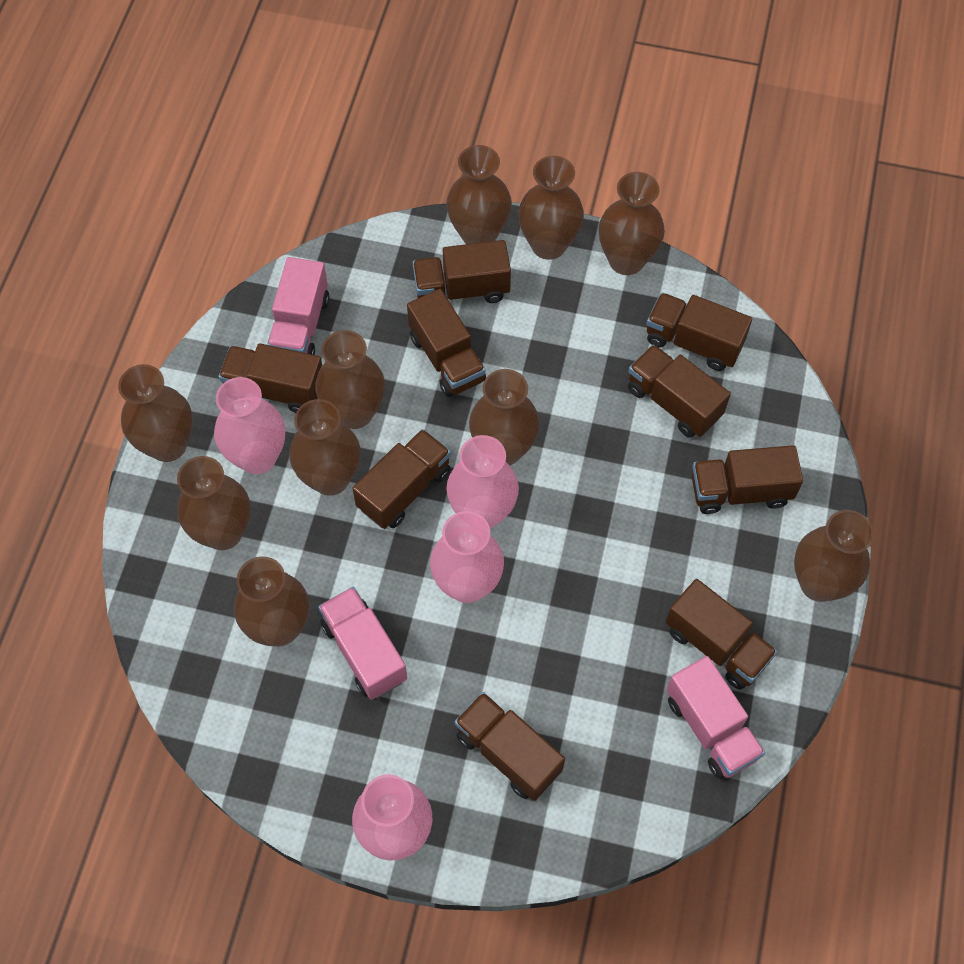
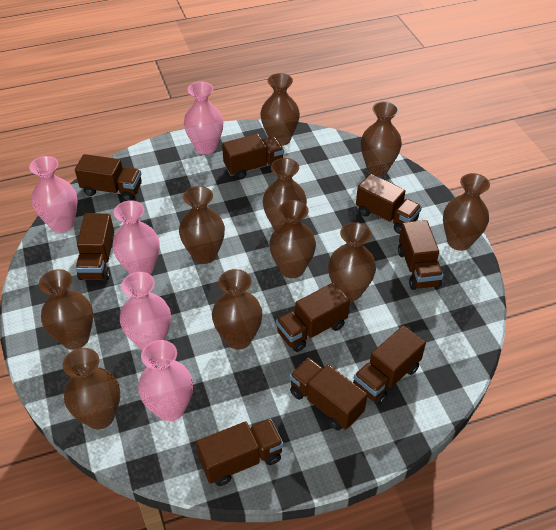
pink truck: [267,257,329,355] [318,587,407,700] [667,656,765,779] = 3 -> none = 0
pink vase: [214,377,285,474] [352,774,432,860] [430,511,504,603] [447,435,519,529] = 4 -> [29,156,78,233] [112,200,160,275] [120,272,171,350] [138,340,193,421] [184,81,223,155] = 5

